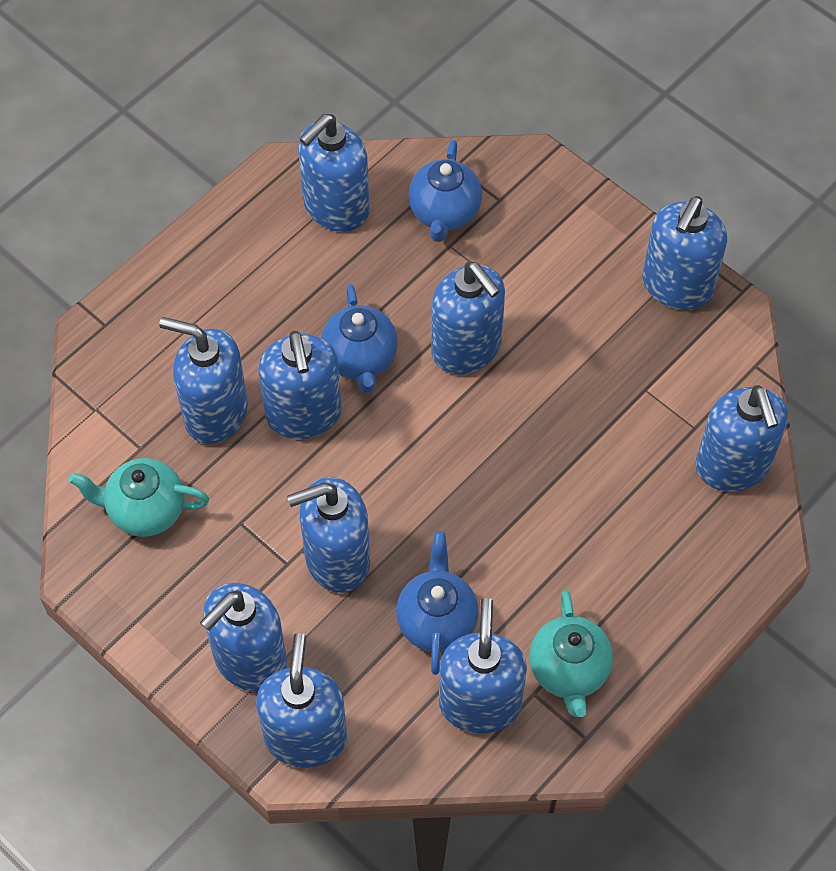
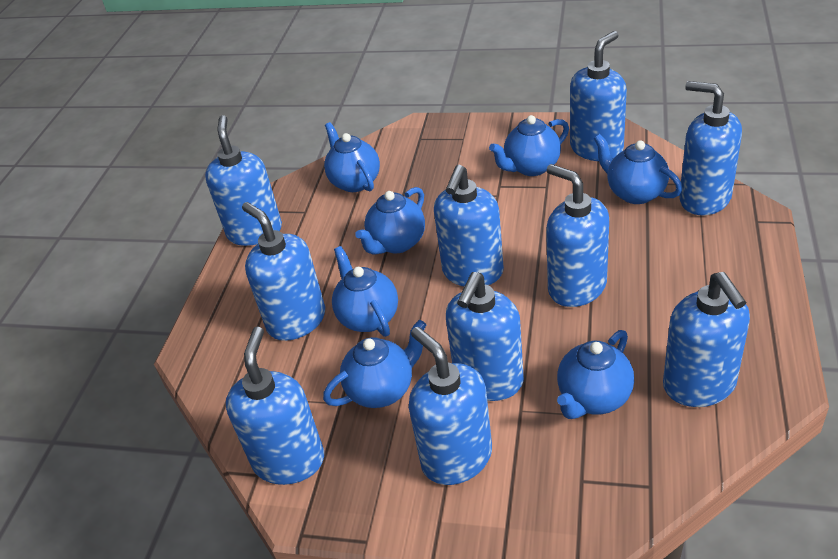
blue teapot: [321,284,398,393] [396,531,479,675] [409,140,482,242] = 3 -> [323,320,426,408] [324,122,380,192] [332,246,398,337] [355,187,425,255] [489,115,569,176] [557,330,634,419] [594,134,683,204] = 7
turquoise teapot: [68,458,209,537] [529,590,613,717] = 2 -> none = 0

